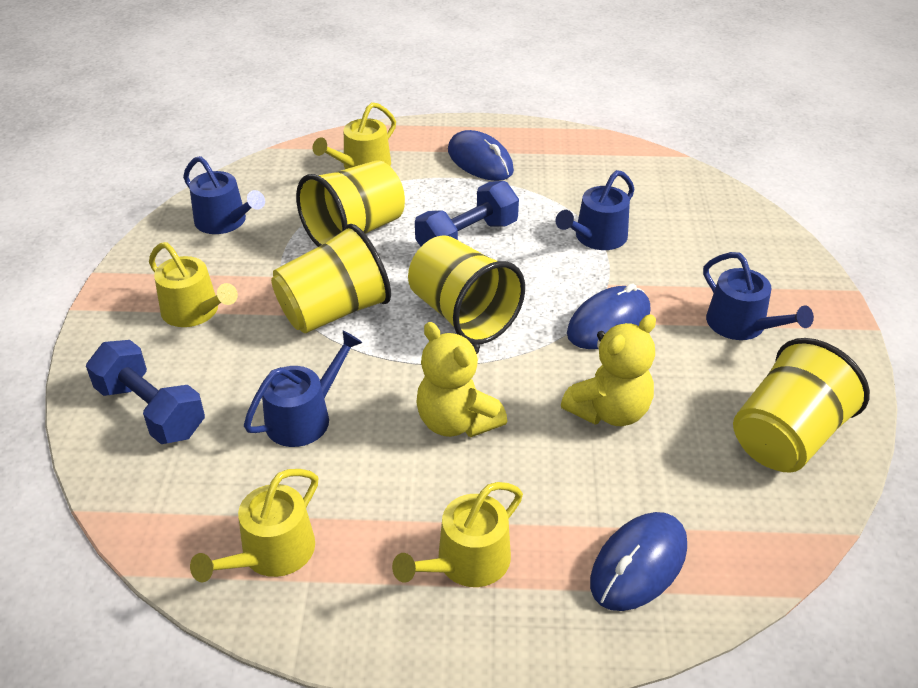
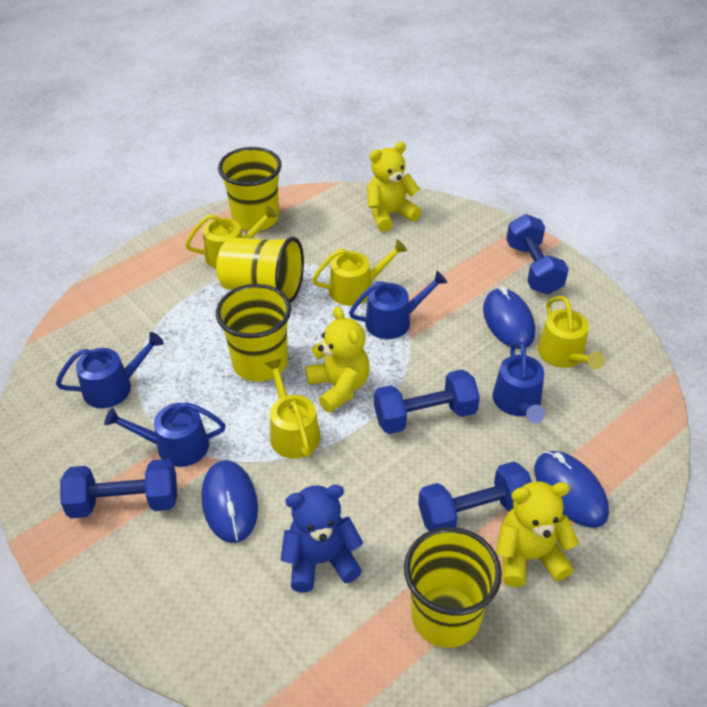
blue dumbbell: [86,340,205,444] [415,181,519,247] = 2 -> [60,459,177,518] [374,369,480,434] [418,461,532,531] [506,214,569,295] = 4
blue teddy bear: none = 0 -> [281,485,363,593] = 1
yellow teddy bear: [416,322,507,437] [561,314,656,426] = 2 -> [306,306,370,413] [367,142,422,232] [496,481,579,587] = 3

